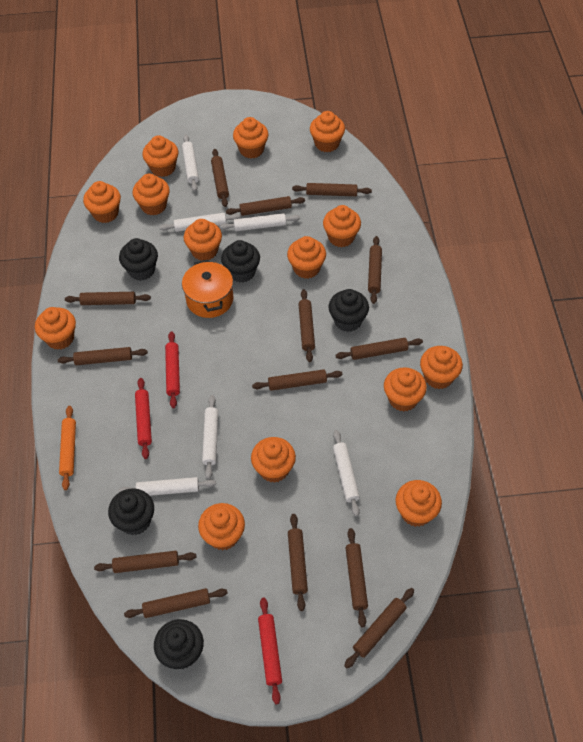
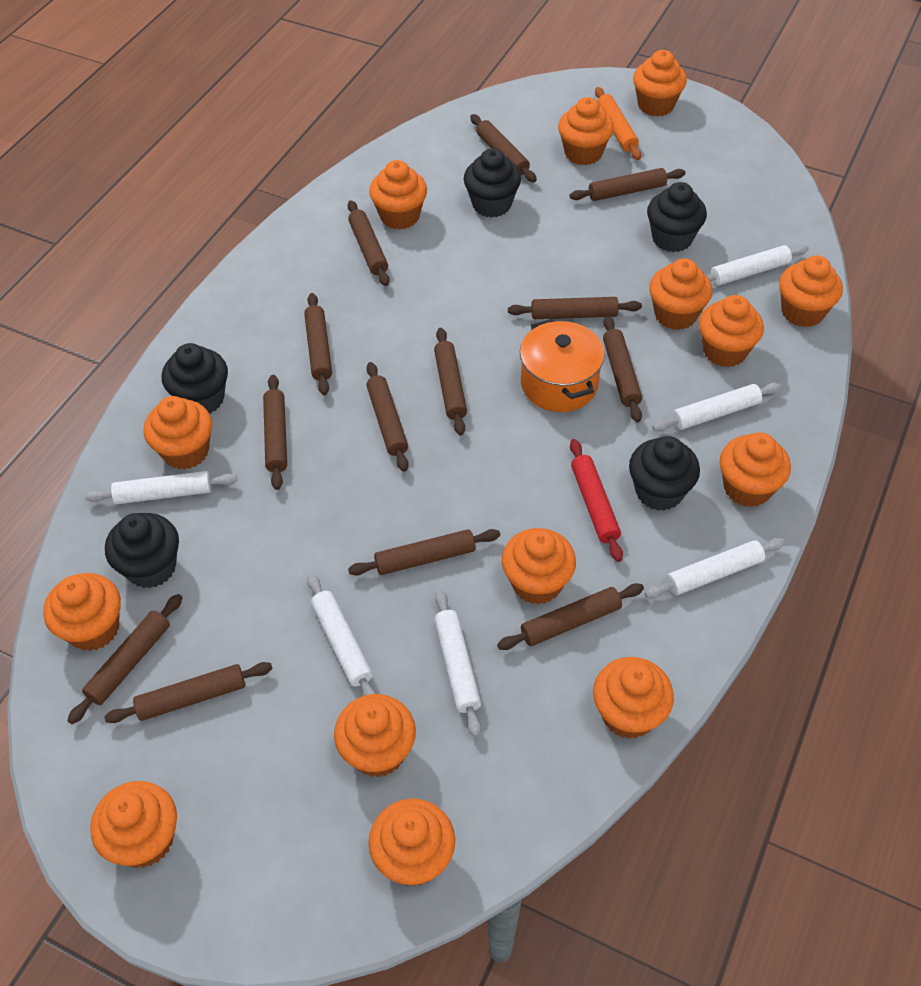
brown rolling pin: [58,347,148,365] [65,292,151,305] [94,551,196,573] [124,588,228,618] [211,149,229,207] [226,196,305,216] [252,369,342,391] [288,514,308,611] [292,183,372,196] [299,289,315,362] [336,338,423,360] [344,588,414,668] [346,528,368,628] [368,236,382,304] = 14 -> [67,594,183,724] [104,662,273,723] [263,375,287,490] [304,293,332,395] [347,200,389,286] [348,529,500,576] [366,362,409,472] [434,328,467,435] [470,114,537,182] [497,583,644,650] [508,297,642,319] [570,168,685,201] [603,316,642,422] = 13
red rolling pin: [135,378,152,459] [165,331,180,408] [258,597,282,704] = 3 -> [570,439,623,562] = 1

